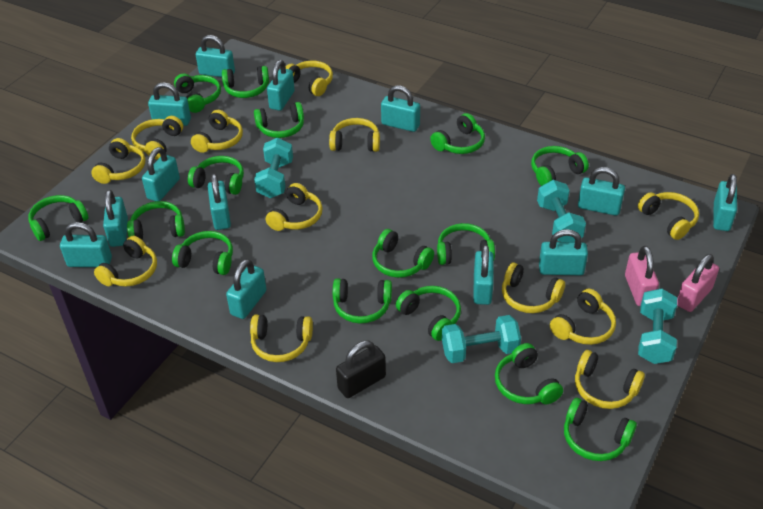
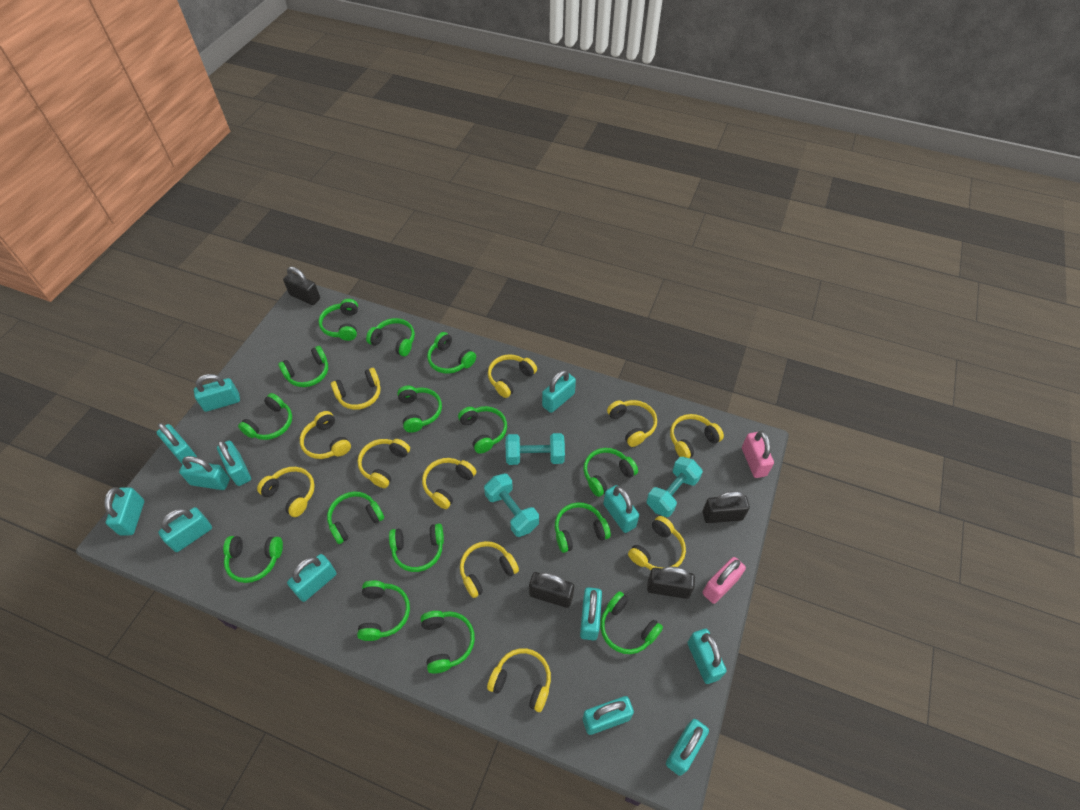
black padlock: [336,341,386,398] = 1 -> [283,267,320,305] [529,572,574,608] [647,567,695,599] [703,491,750,523] = 4
turquoise dumbbell: [254,138,293,198] [442,315,521,363] [537,180,586,242] [638,288,677,364] = 4 -> [484,474,539,537] [506,433,565,465] [647,457,703,517] = 3
yellow headphones: [91,138,145,184] [94,236,157,287] [131,116,183,159] [191,110,243,153] [250,315,313,362] [266,183,323,231] [286,61,333,96] [329,118,380,152] [502,262,565,313] [550,289,616,345] [575,350,645,409] [638,192,699,240] = 12 -> [257,467,315,517] [300,411,351,459] [331,368,381,410] [358,439,410,488] [422,458,476,509] [460,541,519,598] [487,648,551,712] [488,354,537,398] [607,400,657,447] [628,516,686,570] [670,414,724,458] = 11

